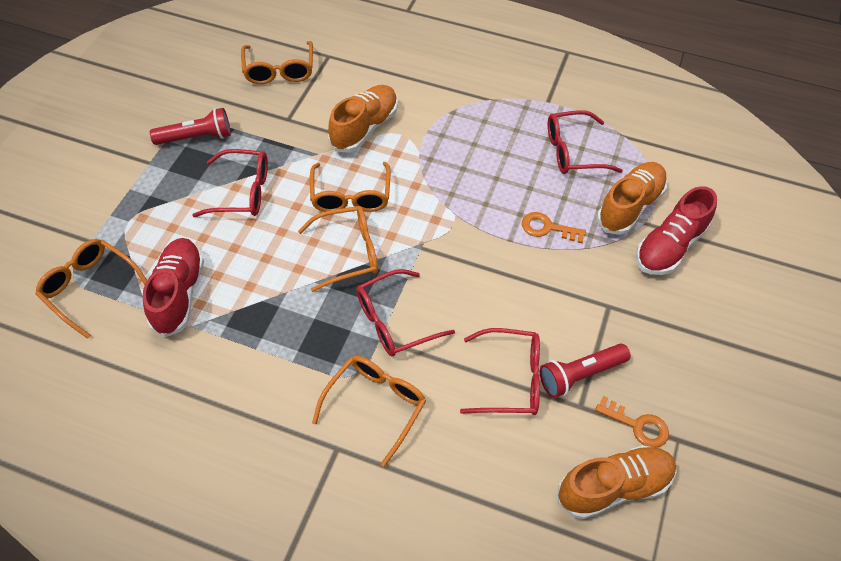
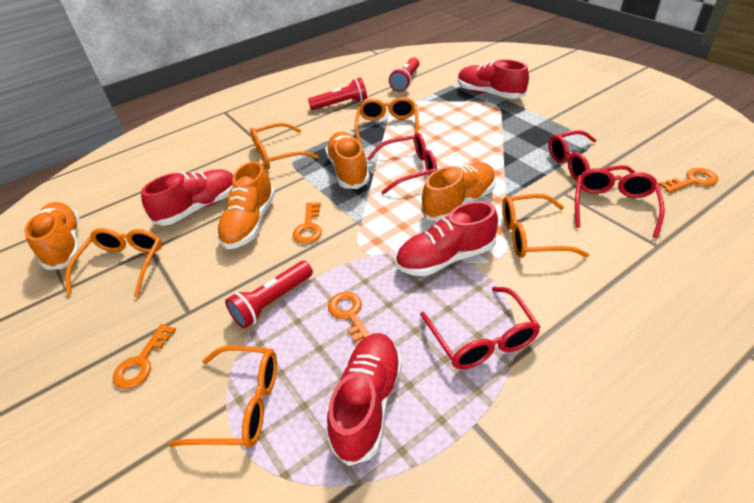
orange key: [522,212,586,243] [595,396,669,448] = 2 -> [113,324,176,389] [293,202,322,244] [328,292,371,346] [659,168,718,193] = 4
orange shoe: [328,85,398,153] [558,445,677,520] [597,162,667,235] = 3 -> [24,202,80,270] [217,161,275,249] [325,132,370,189] [421,162,496,221] = 4
red flashlight: [150,108,231,145] [540,343,631,398] = 2 -> [225,261,313,329] [308,77,367,110] [389,57,419,92] = 3
red shoe: [142,238,204,338] [636,186,717,275] = 2 -> [141,169,233,226] [327,333,402,466] [396,201,498,276] [458,59,529,99] = 4

